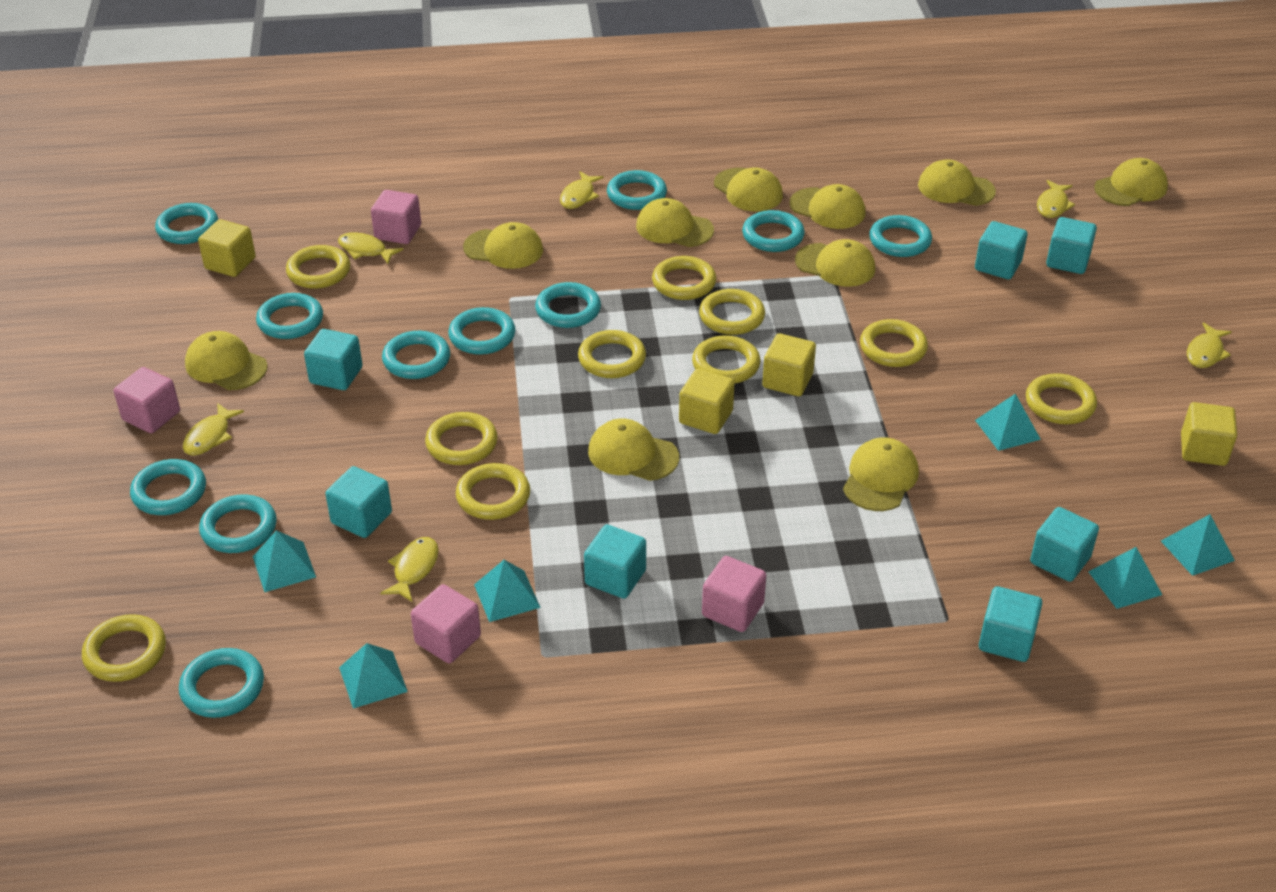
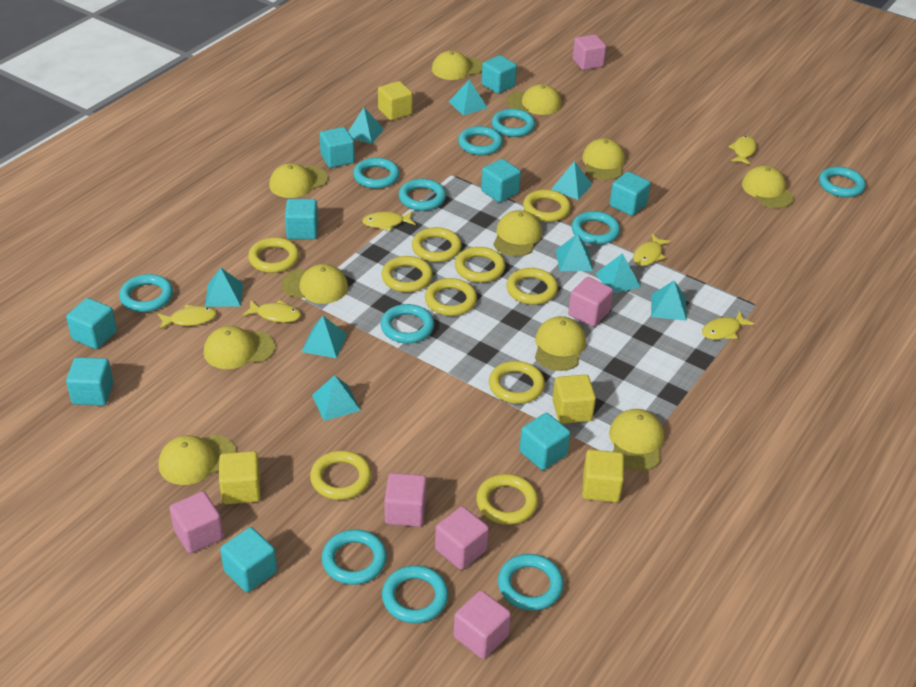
pink cube: [114,367,180,433] [371,190,421,244] [411,584,481,663] [702,556,766,632] = 4 -> [169,491,223,553] [384,473,427,527] [435,506,489,570] [454,591,511,659] [568,277,613,327] [573,34,606,70] = 6
turquoise cube: [304,329,362,390] [325,466,392,538] [584,525,646,599] [975,221,1027,279] [979,586,1043,662] [1030,507,1099,582] [1046,217,1097,274] = 7 -> [66,298,117,349] [66,357,113,406] [220,527,277,592] [285,199,318,239] [320,127,355,168] [481,55,517,94] [481,159,521,202] [519,413,570,470] [609,172,651,216] = 9
turquoise pyramid: [253,530,316,592] [339,643,408,709] [474,560,541,622] [975,394,1041,451] [1088,547,1162,609] [1161,514,1235,576] = 6 -> [205,268,243,307] [302,316,347,358] [312,375,361,421] [348,108,384,144] [449,80,488,116] [551,161,592,200] [556,233,593,271] [596,253,641,294] [651,281,687,321] = 9
yellow cap: [185,331,268,390] [463,222,543,269] [588,419,679,481] [636,198,714,247] [714,167,783,211] [789,184,865,229] [795,239,875,287] [843,437,919,511] [918,159,996,206] [1094,158,1168,206] = 10 -> [158,435,236,485] [204,326,275,369] [269,163,328,198] [282,264,348,304] [432,51,483,80] [493,210,542,256] [506,84,561,115] [535,316,586,371] [582,138,625,180] [609,409,664,471] [742,166,795,208] = 11

